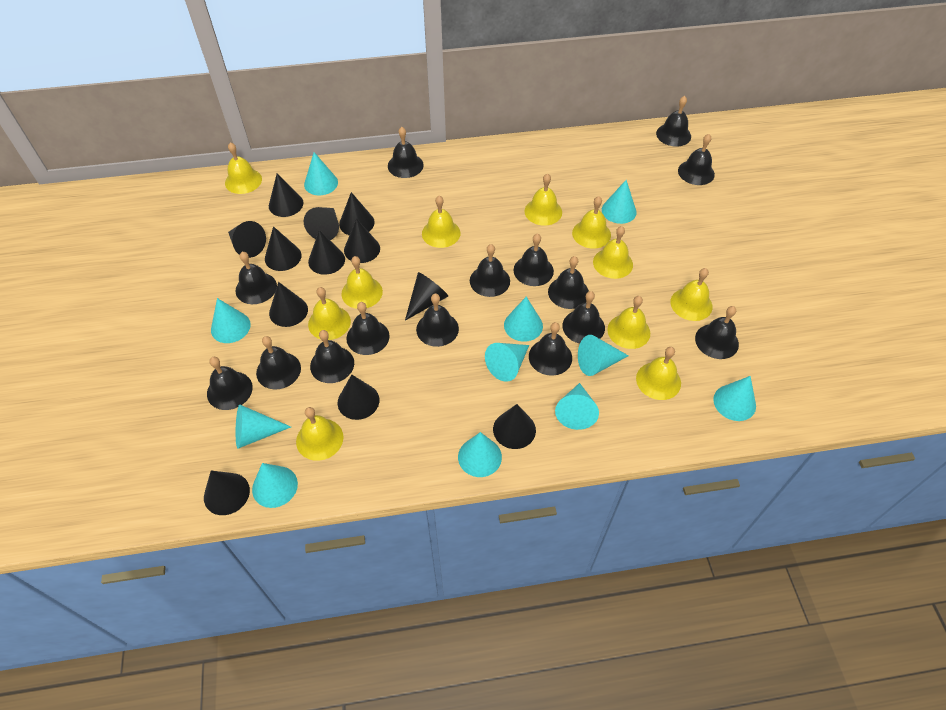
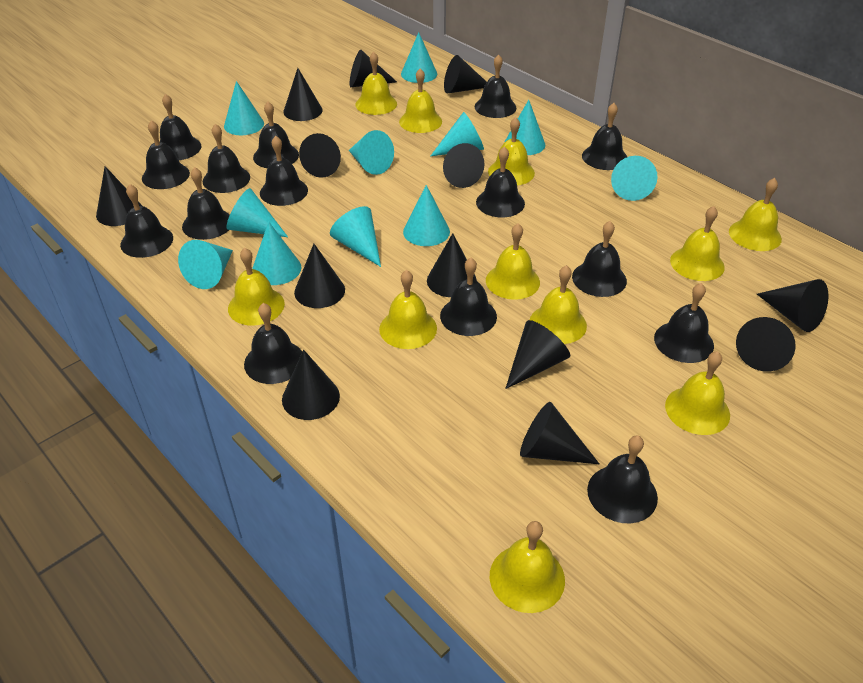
black cone: [204,471,250,515] [228,221,266,258] [265,226,302,271] [269,173,303,217] [269,282,308,327] [304,207,339,240] [308,230,345,275] [338,375,379,420] [339,192,375,235] [344,219,380,263] [405,272,448,321] [493,404,536,449] = 12 -> [96,166,142,226] [282,350,340,420] [284,68,322,121] [294,244,345,308] [299,133,341,178] [350,50,397,87] [427,233,477,297] [443,143,484,188] [444,55,487,93] [505,320,570,389] [520,402,599,464] [736,317,796,371] [757,279,828,332] = 13

